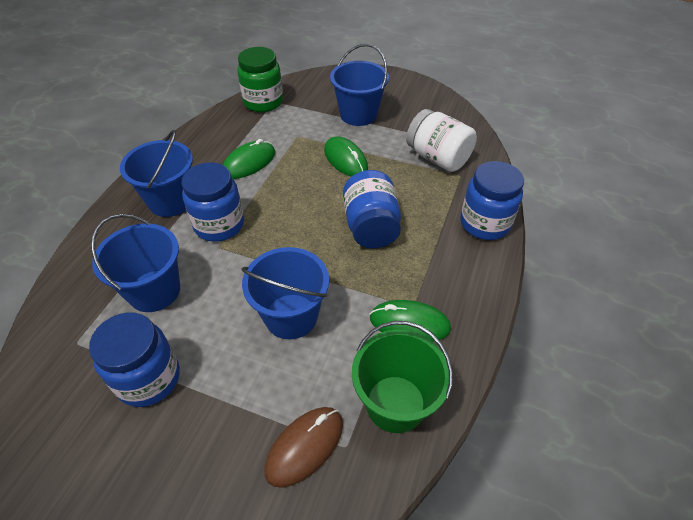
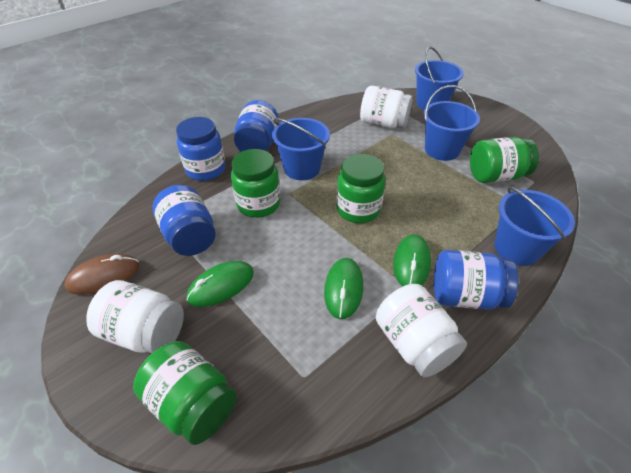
green bucket: [352,321,453,433] = 1 -> none = 0
green jar: [237,47,283,112] = 1 -> [133,341,237,445] [231,149,280,218] [336,154,386,223] [470,137,539,183] = 4
white jar: [406,109,477,172] = 1 -> [86,280,184,353] [360,86,413,128] [376,284,467,377] = 3

